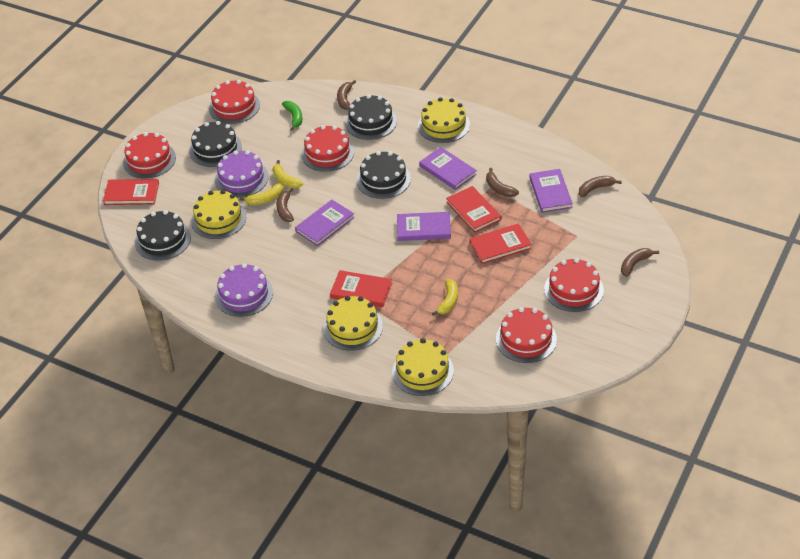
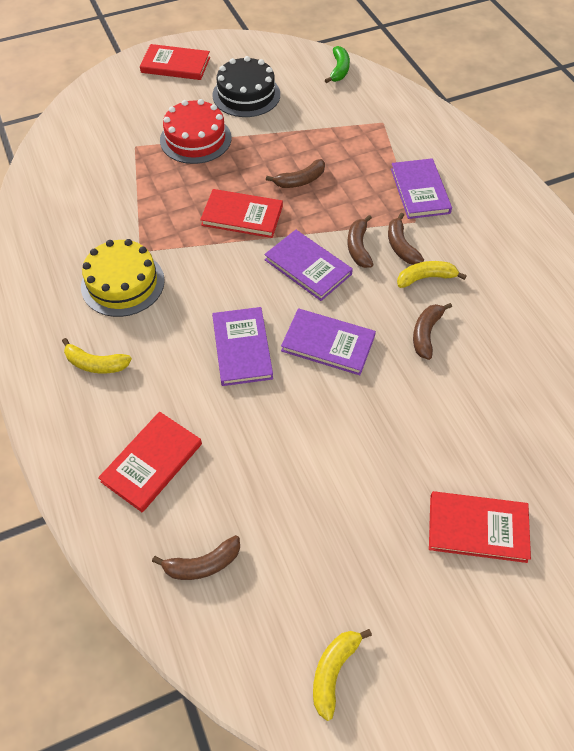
black cake: [135,210,191,260] [189,121,242,167] [345,94,397,140] [357,151,411,199] = 4 -> [212,56,280,117] = 1
purple cake: [215,150,268,198] [215,263,273,317] = 2 -> none = 0
red cake: [123,132,176,178] [209,80,260,124] [301,125,354,172] [496,307,557,363] [544,258,604,312] = 5 -> [160,99,231,164] = 1
yellow cake: [191,190,246,239] [323,296,383,351] [392,338,454,396] [418,97,470,143] = 4 -> [81,239,165,317] = 1

